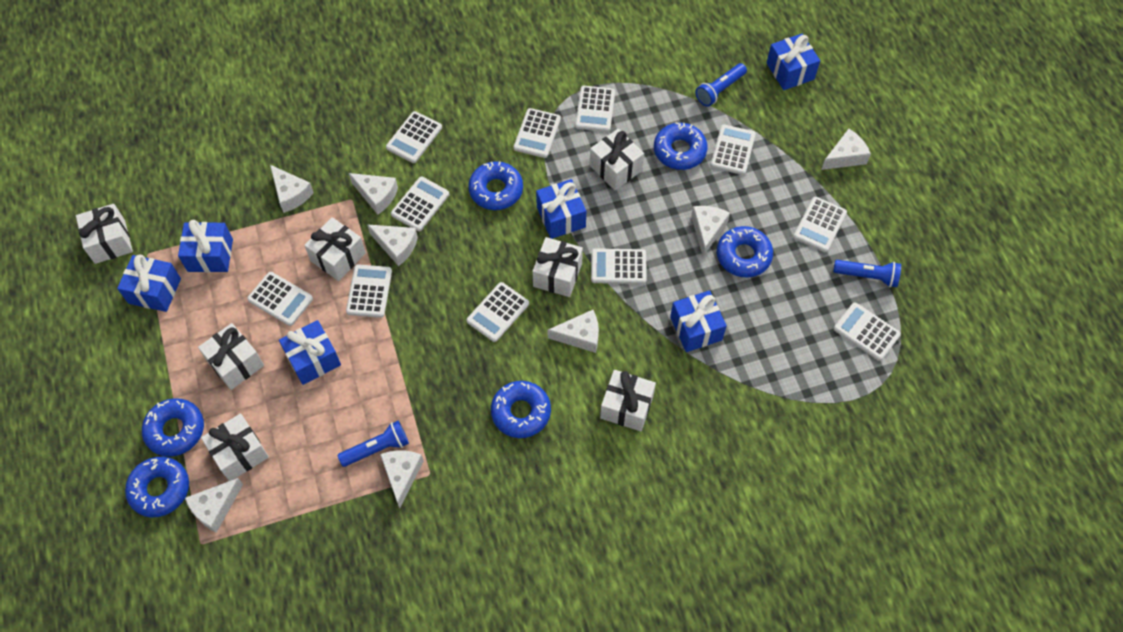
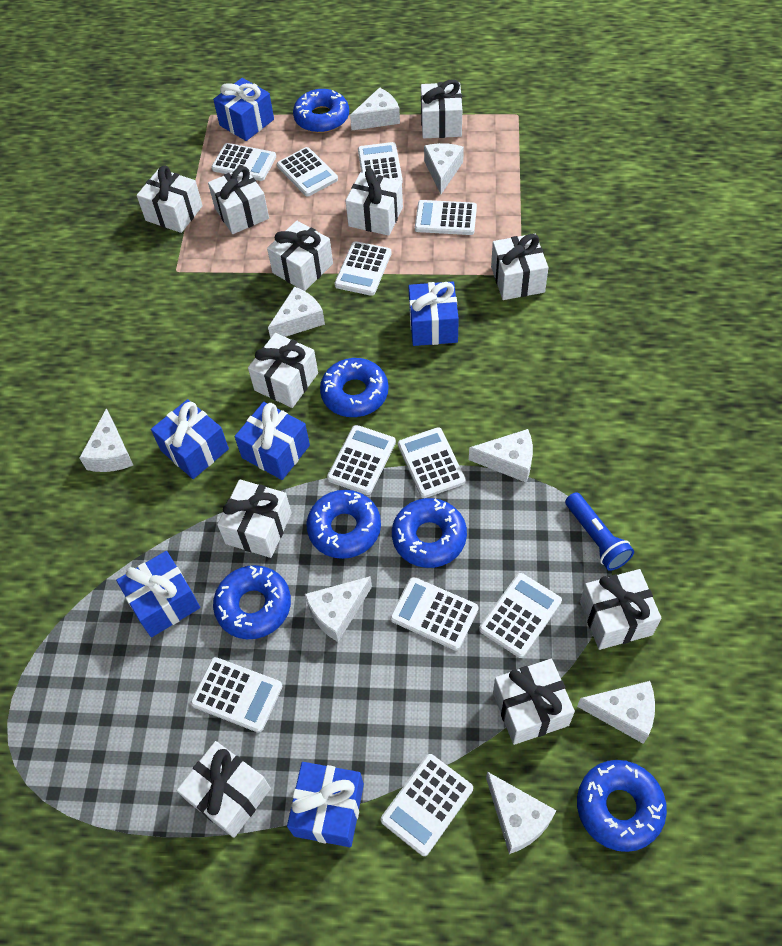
blue flashlight: [338,420,409,467] [695,63,747,107] [833,260,901,287] = 3 -> [565,492,634,571] = 1
white gift: [76,204,133,264] [198,323,264,390] [201,413,269,481] [304,217,366,281] [532,237,583,297] [590,129,644,190] [600,370,656,431] = 7 -> [137,166,203,233] [177,741,271,838] [208,166,269,234] [217,479,292,558] [248,333,318,408] [267,221,333,291] [346,169,403,236] [421,79,462,138] [491,234,549,300] [493,659,575,745] [580,569,661,650] = 11

